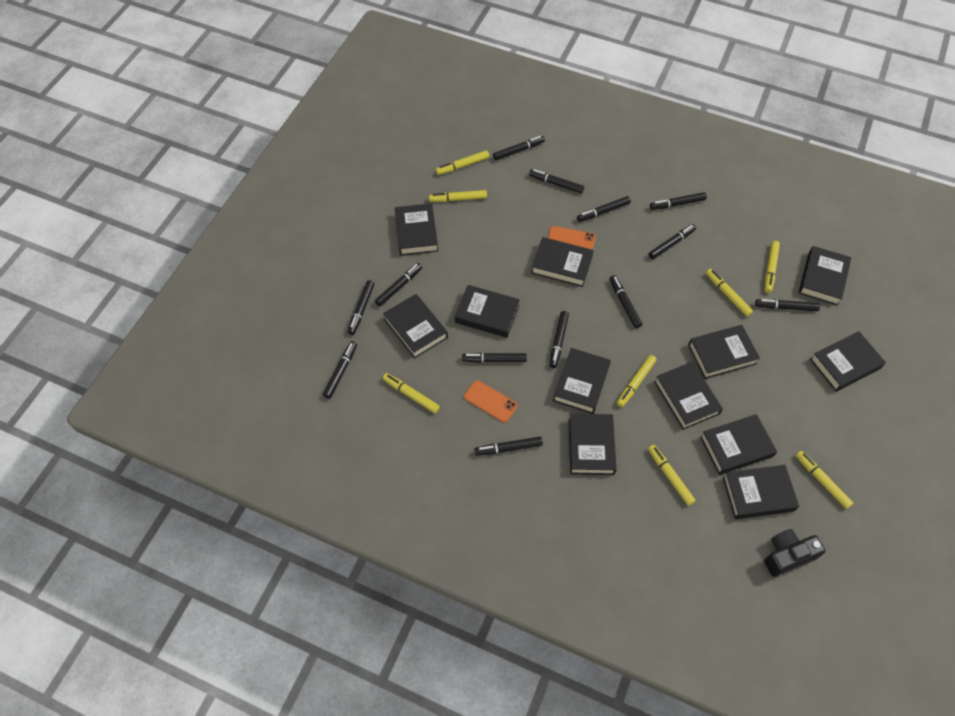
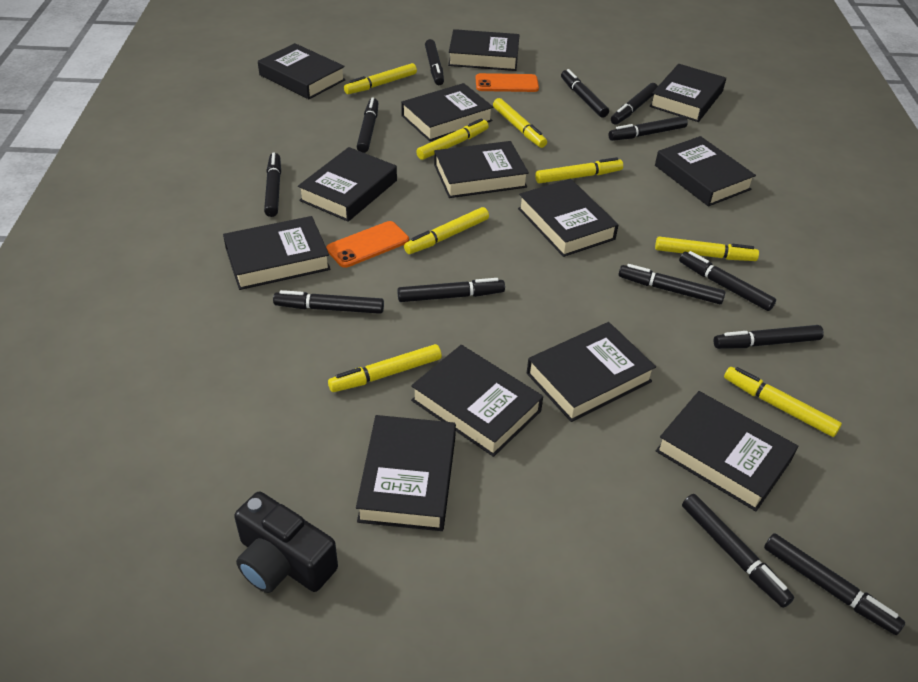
black book: [383,294,448,358] [395,203,438,256] [455,285,520,338] [531,237,594,287] [553,348,611,414] [569,414,617,475] [654,362,723,430] [688,325,760,379] [700,414,777,475] [723,465,799,519] [799,246,851,306] [810,331,886,392] = 12 -> [223,216,331,290] [258,43,346,99] [298,147,397,222] [356,415,456,531] [401,83,493,141] [411,345,543,457] [434,141,529,198] [448,29,519,71] [518,179,619,257] [527,322,656,422] [650,64,726,122] [655,136,756,207] [656,391,798,511] = 13

